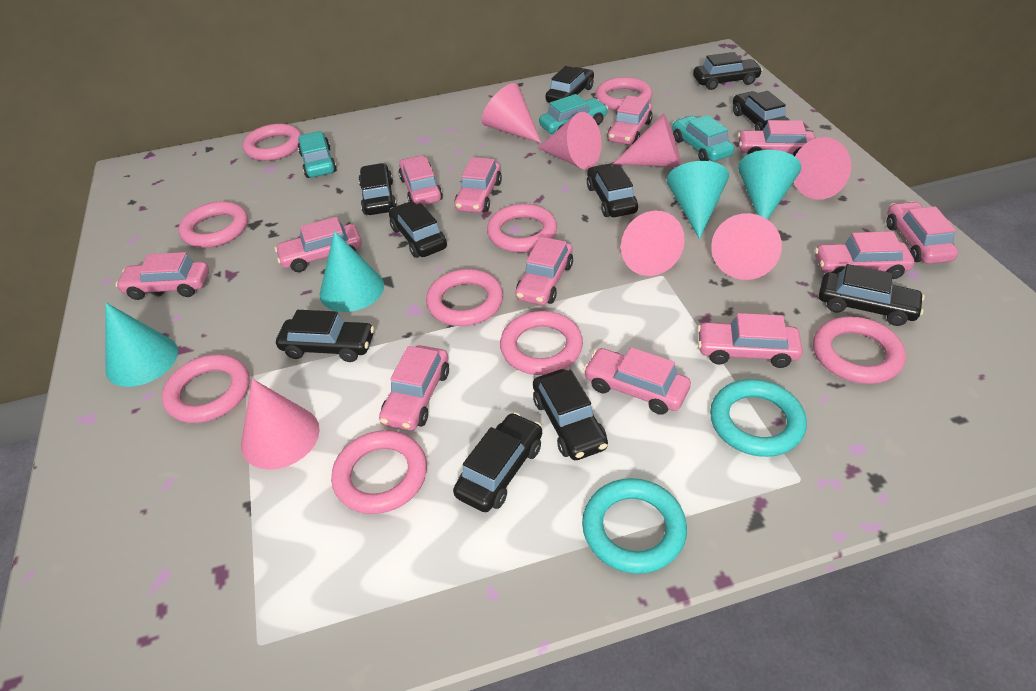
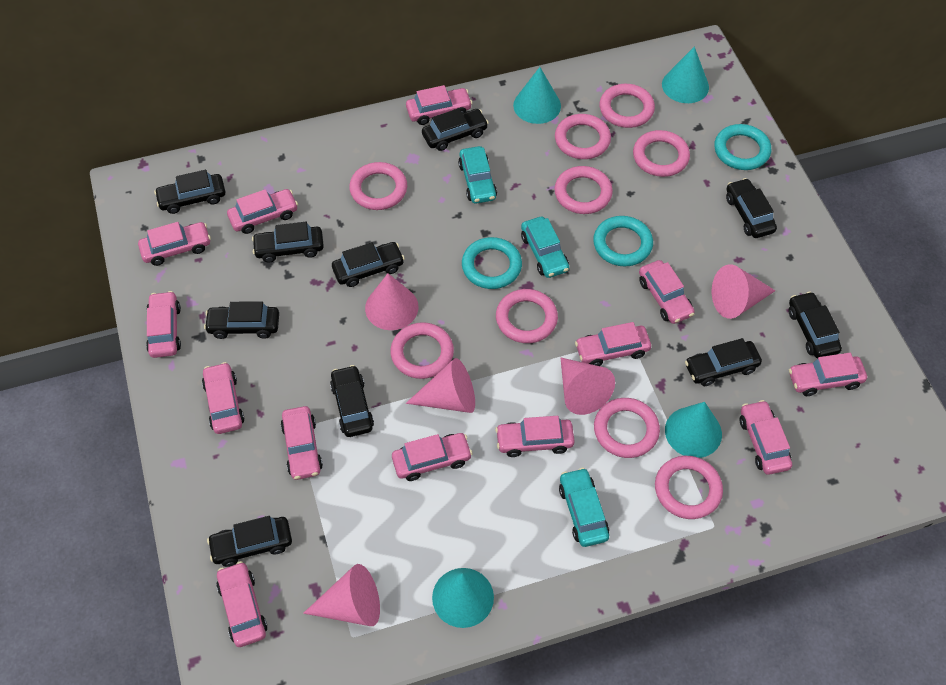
pink car: [115,252,209,300] [275,217,362,272] [379,345,449,431] [398,155,443,205] [454,157,502,213] [515,237,573,305] [583,347,691,415] [607,95,653,145] [697,313,803,368] [738,120,816,156] [814,231,914,279] [887,201,959,264] = 12 -> [138,222,211,266] [146,291,181,358] [202,362,245,434] [216,561,267,647] [227,189,298,234] [281,406,323,480] [392,433,472,481] [406,85,472,125] [495,416,575,457] [575,322,651,366] [639,260,695,324] [740,400,792,475] [789,353,867,396] = 13
pink cone: [241,379,320,470] [482,83,541,143] [538,112,602,169] [613,113,682,167] [621,211,685,276] [711,213,782,280] [794,137,851,200] = 7 -> [303,564,380,626] [365,273,419,330] [406,358,475,413] [561,358,615,415] [712,264,776,319] = 5
turquoise ring: [582,478,687,574] [710,379,807,457] = 2 -> [462,237,522,289] [593,216,653,266] [714,124,771,170] = 3

